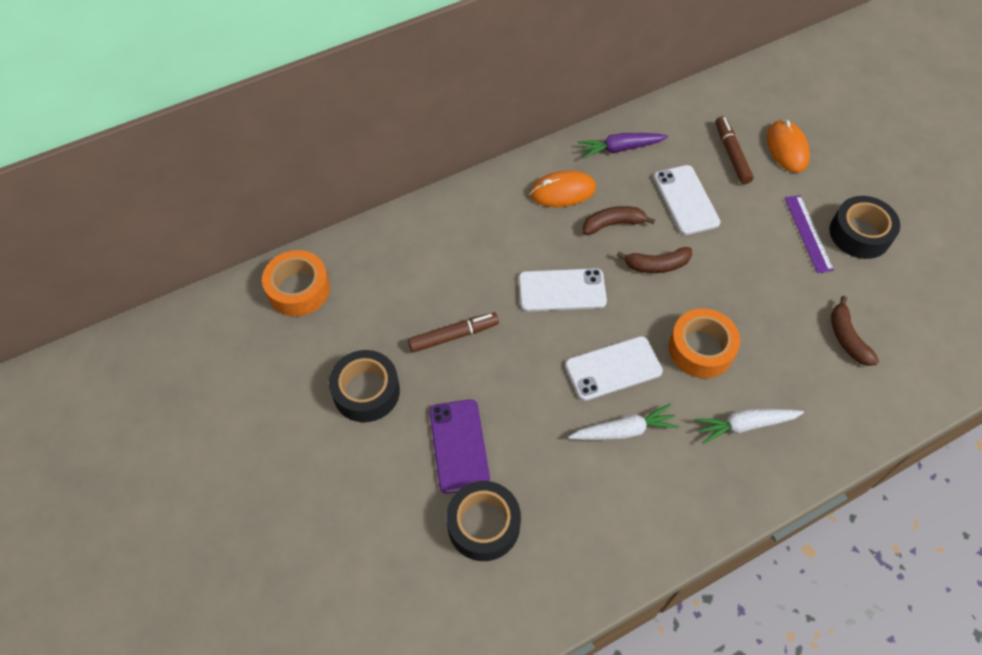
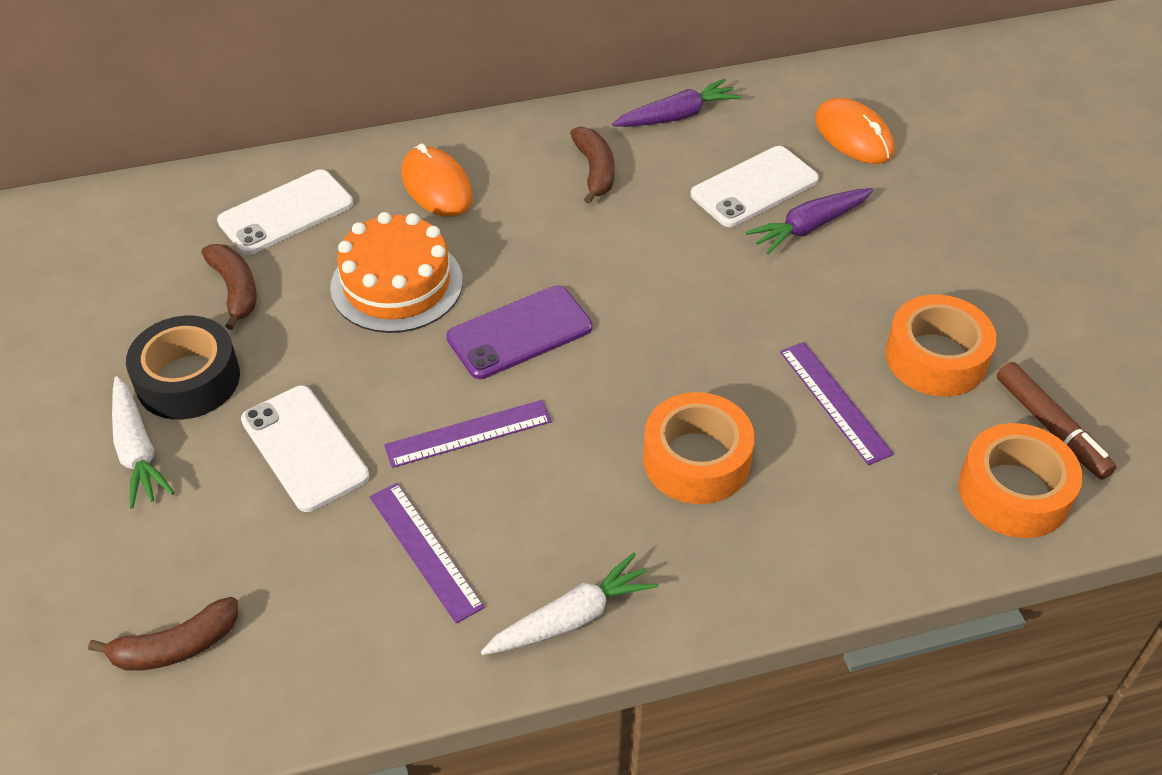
black tape: [329,350,400,422] [447,481,521,561] [830,196,900,259] = 3 -> [126,316,240,419] = 1
brown marker: [408,312,499,353] [716,116,753,184] = 2 -> [997,362,1116,480] = 1
orange cake: none = 0 -> [330,212,463,333] = 1
orange tape: [262,250,330,317] [669,309,740,378] = 2 -> [643,392,755,504] [885,295,997,396] [958,423,1083,538] = 3
purple carrot: [578,133,668,159] = 1 -> [612,79,741,127] [746,188,873,255] = 2
purple ruler: [785,195,834,273] = 1 -> [370,483,485,624] [384,400,552,468] [780,342,894,465] = 3

